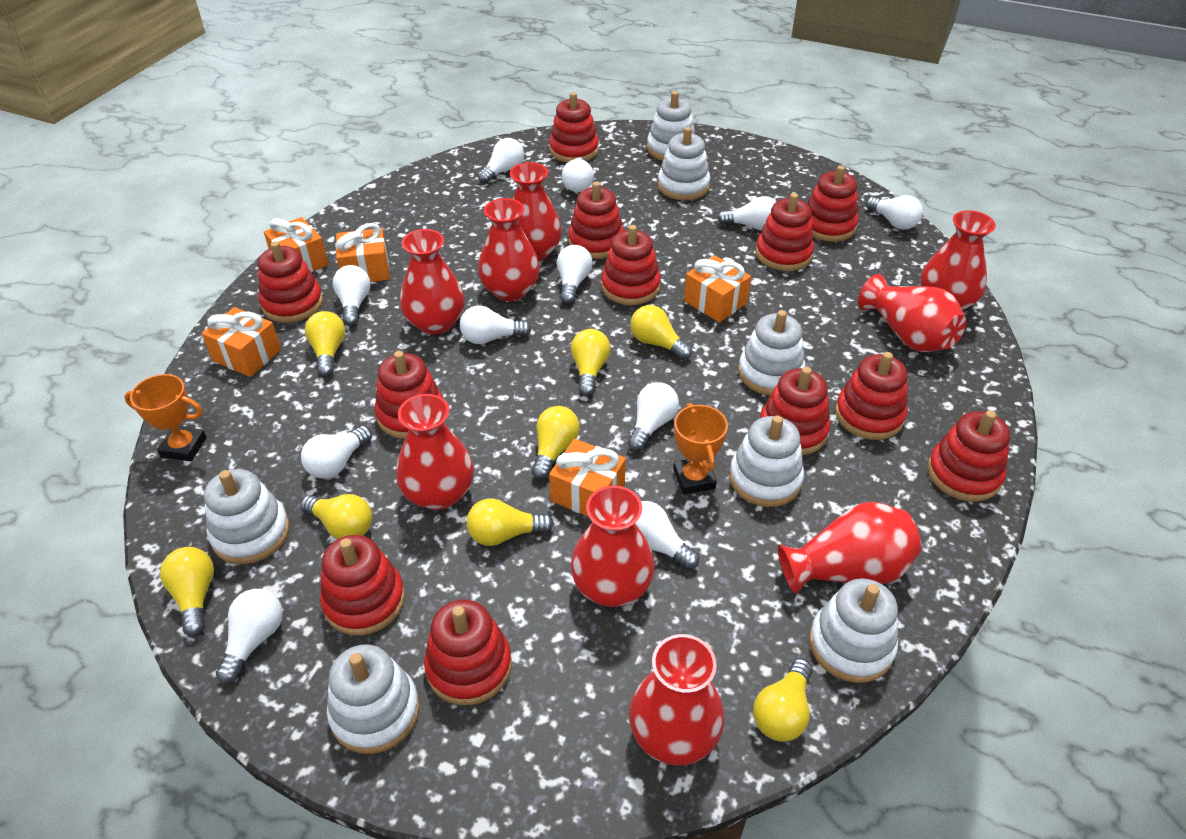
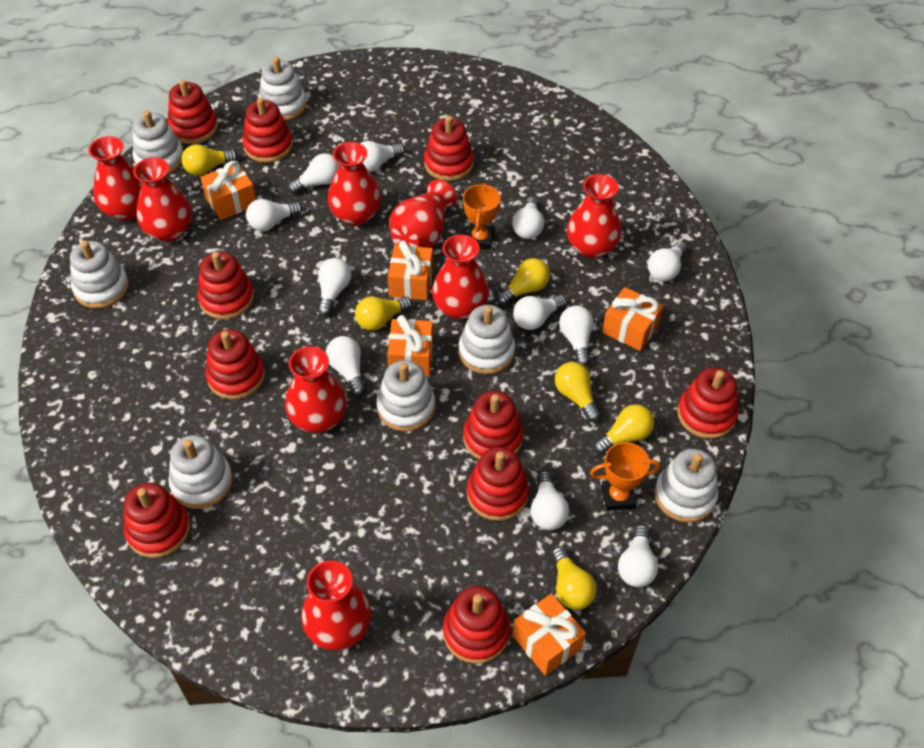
red stacking toy: [258,241,323,323] [320,535,405,636] [374,351,443,439] [424,599,512,705] [549,92,599,163] [568,181,624,259] [601,225,661,305] [755,193,814,271] [760,367,830,455] [807,165,859,242] [835,352,908,440] [928,410,1010,502] = 12 -> [124,483,190,558] [168,79,218,144] [197,252,254,320] [205,329,265,400] [242,98,293,163] [424,116,474,181] [443,586,510,664] [463,391,523,460] [467,447,529,521] [677,367,738,439] = 10
red vase: [396,394,474,510] [400,229,465,335] [478,198,540,301] [510,162,562,261] [571,486,655,607] [629,634,725,765] [778,502,922,595] [858,274,966,352] [920,210,996,310] = 9 -> [88,136,142,221] [133,157,192,242] [285,346,347,433] [301,560,371,651] [328,142,381,226] [389,180,457,248] [432,234,489,320] [567,174,621,258] = 8
yellow light bulb: [160,547,214,636] [300,494,372,539] [305,311,345,377] [467,498,554,546] [532,406,579,480] [571,329,610,396] [630,305,692,360] [753,658,813,742] = 8 -> [181,144,238,176] [355,296,412,331] [497,258,550,305] [552,546,597,610] [555,362,601,422] [594,404,654,454] = 6

